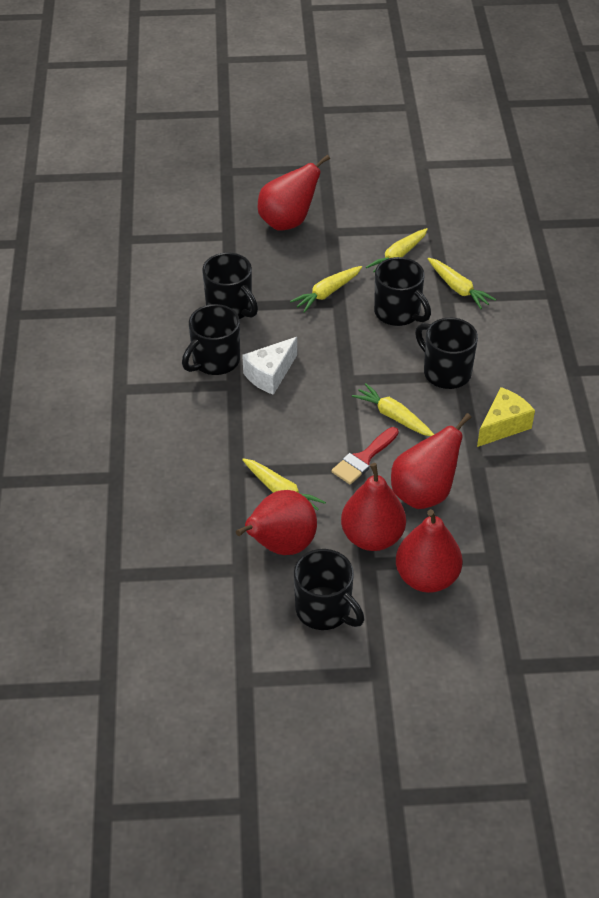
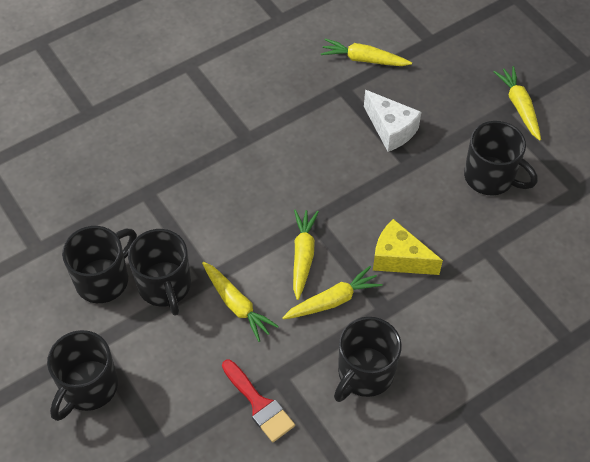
red pear: [236,490,317,555] [258,155,330,230] [341,463,406,551] [391,413,471,509] [396,509,463,593] = 5 -> none = 0

